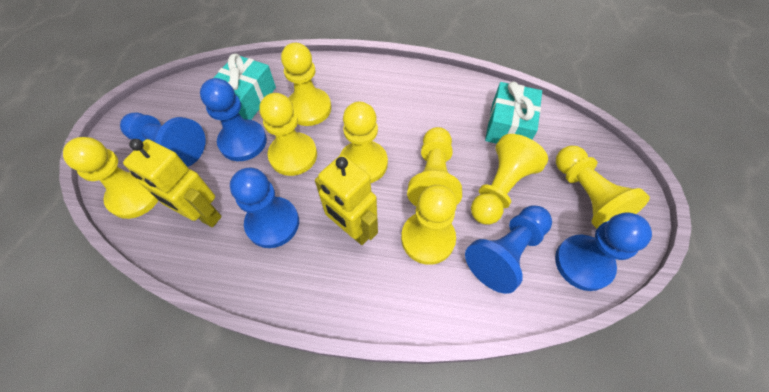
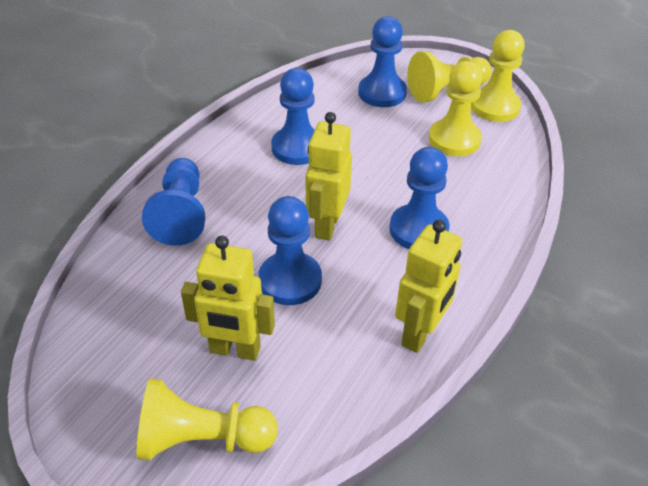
turquoise gift: [214,54,276,120] [485,81,542,144] = 2 -> none = 0
yellow pawn: [63,137,158,219] [259,93,317,176] [281,43,331,126] [340,101,388,183] [401,185,457,265] [407,127,462,206] [471,134,548,225] [556,146,650,229] = 8 -> [136,379,278,460] [407,51,492,102] [429,61,483,156] [471,30,525,122] = 4
yellow robot: [123,139,222,227] [315,155,378,245] = 2 -> [181,236,275,361] [306,112,352,240] [395,220,462,353] = 3

